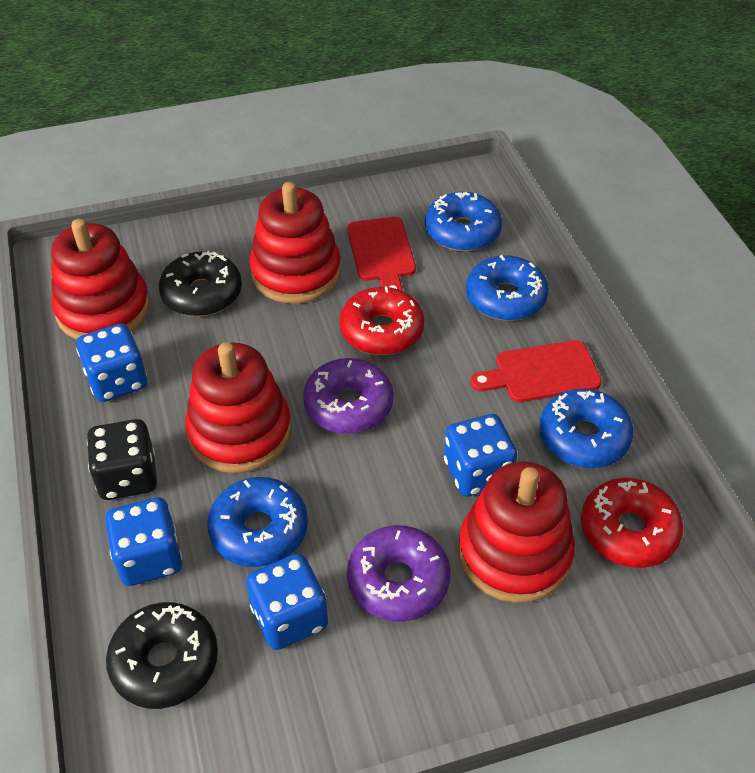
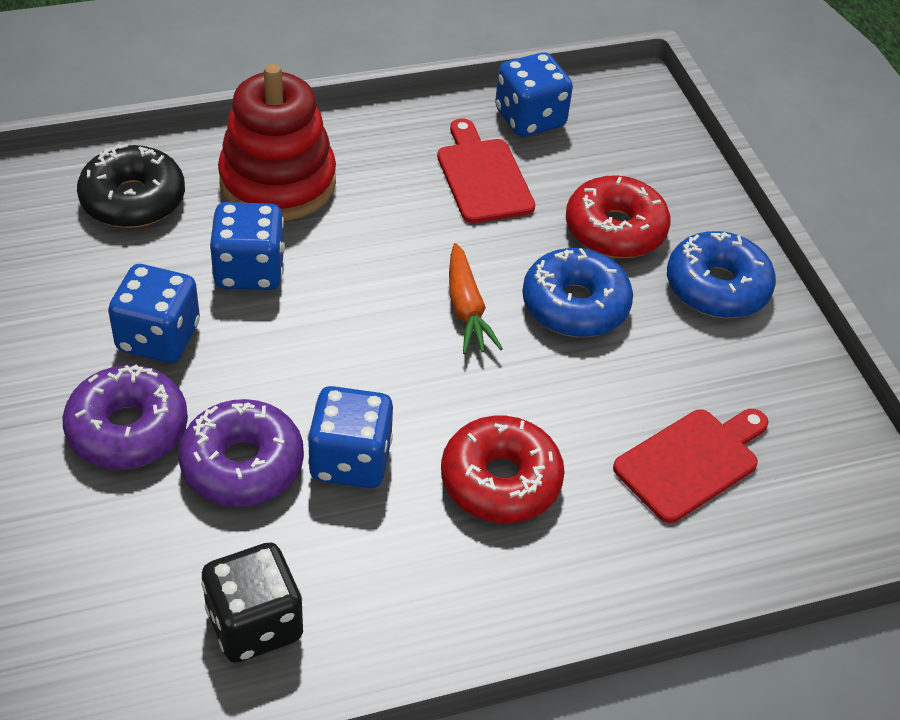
black donut: [106,602,218,709] [159,251,242,317] = 2 -> [77,144,185,228] = 1
blue donut: [207,477,308,567] [425,192,502,252] [466,255,549,321] [539,389,634,468] = 4 -> [522,248,633,337] [667,231,776,318] = 2
orange carrot: none = 0 -> [449,243,503,354] = 1
red stacking toy: [51,219,150,340] [185,342,291,473] [249,182,341,304] [458,462,575,603] = 4 -> [218,64,336,221] = 1

